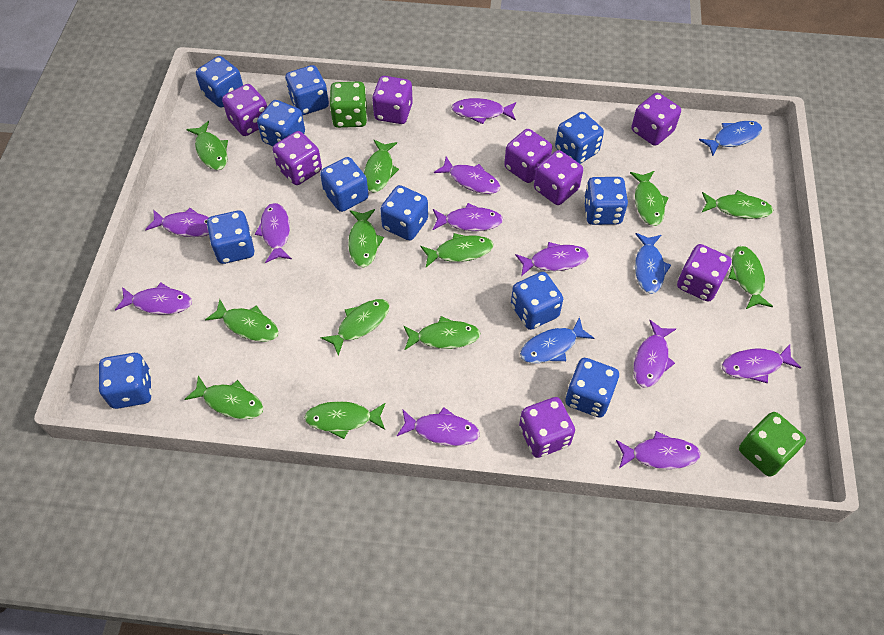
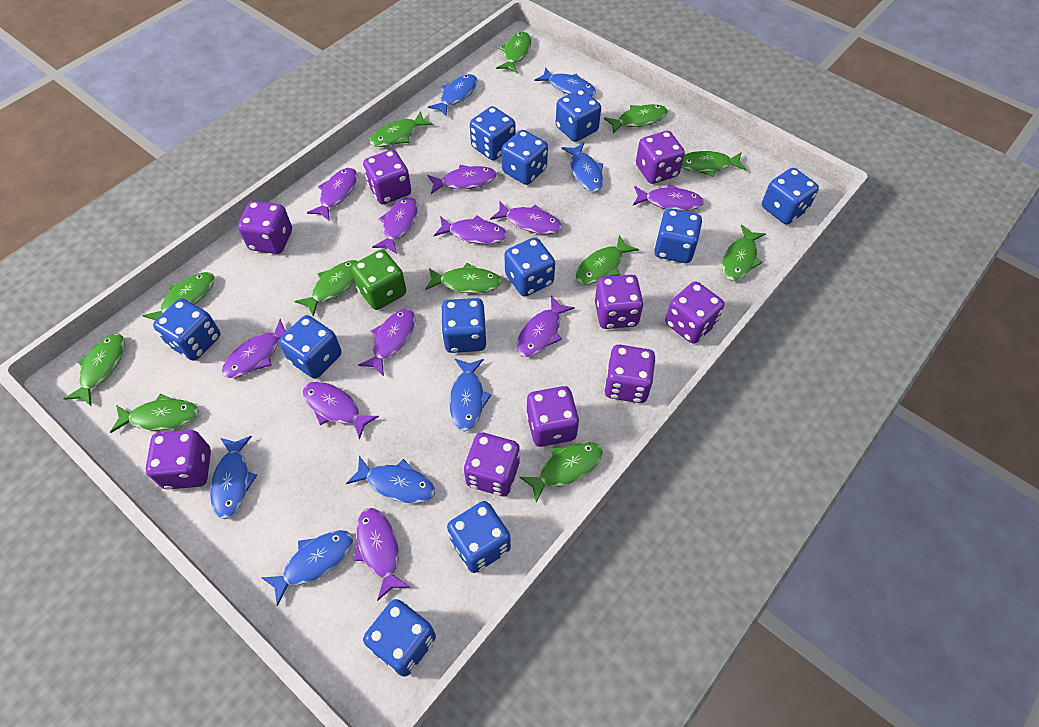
blue fish: [520,317,594,363] [635,233,671,294] [699,121,762,156] = 3 -> [210,436,257,519] [261,530,353,606] [346,456,435,504] [428,74,478,117] [449,359,491,432] [535,67,596,96] [562,143,603,192] = 7
green dice: [330,82,367,128] [739,412,806,477] = 2 -> [351,250,406,310] = 1
purple dice: [222,84,267,136] [273,131,322,185] [372,76,413,124] [504,129,552,183] [519,397,575,458] [534,150,583,205] [631,93,681,146] [677,244,732,302] = 8 -> [146,430,211,489] [238,201,292,254] [363,149,411,204] [464,432,520,496] [526,386,579,447] [595,275,644,329] [604,345,656,403] [636,131,685,184] [665,281,724,344] = 9

